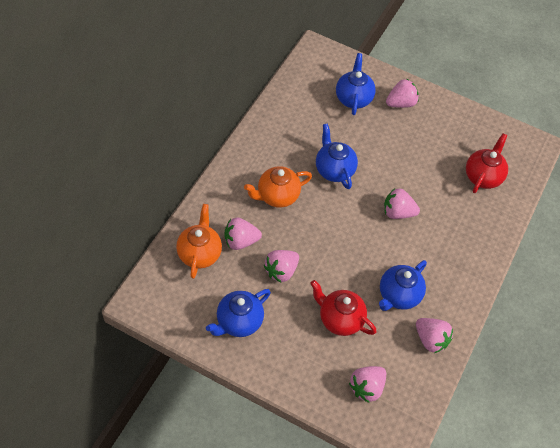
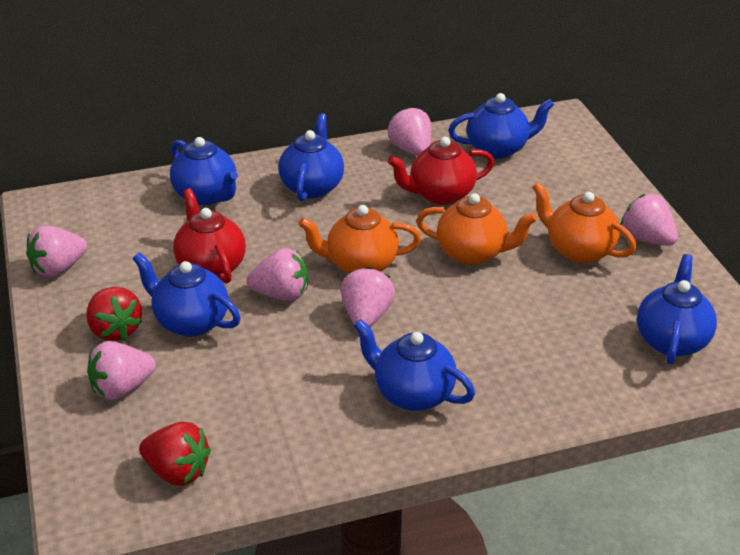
blue teapot: [206,289,271,337] [316,123,358,189] [336,53,376,115] [379,260,427,311] = 4 -> [132,252,241,337] [170,137,238,205] [278,113,344,201] [354,319,475,411] [448,93,554,159] [637,254,717,364] = 6
orange teapot: [176,204,222,279] [244,166,312,208] = 2 -> [298,205,421,273] [416,193,537,265] [532,182,636,263] = 3
red strawberry: none = 0 -> [86,287,142,341] [139,422,211,486] = 2

